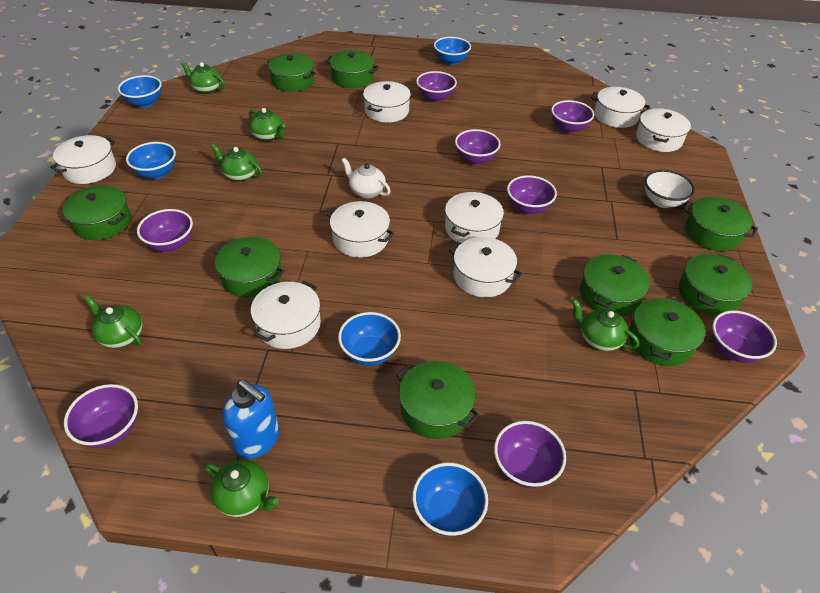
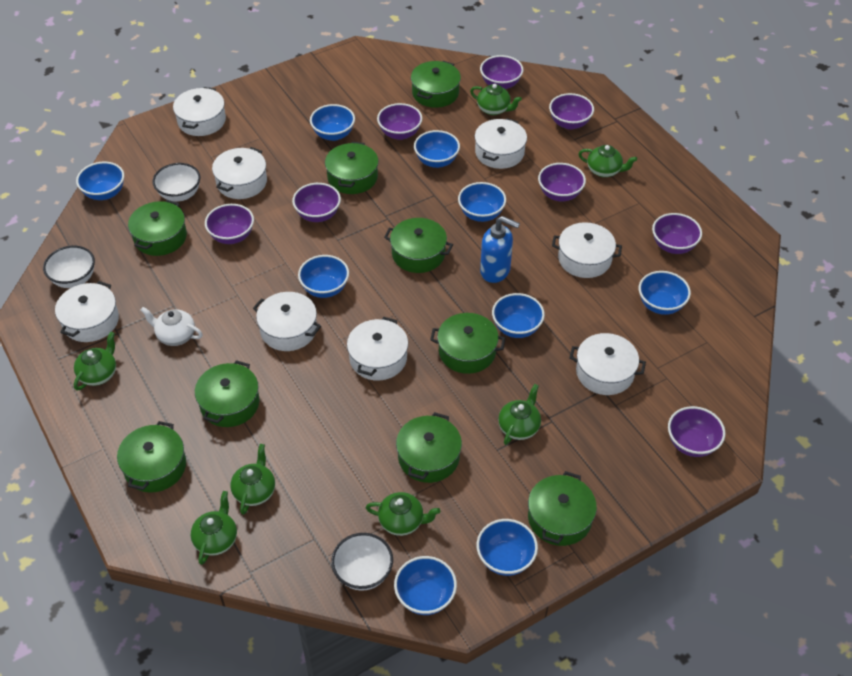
blue bowl: [118,75,162,108] [126,142,176,179] [338,312,401,366] [412,462,488,536] [434,37,471,65] = 5 -> [76,162,124,200] [298,255,349,298] [310,104,355,141] [394,556,457,615] [414,130,460,168] [458,182,506,222] [476,519,538,576] [492,293,545,338] [639,271,691,315] = 9
green teapot: [84,295,142,348] [181,61,225,94] [204,460,278,517] [211,144,262,182] [249,108,285,141] [571,299,639,351] = 6 -> [74,332,116,391] [191,491,237,565] [230,444,275,515] [366,492,440,536] [470,84,522,115] [498,384,541,445] [578,145,637,177] = 7
white bowl: [645,170,695,208] = 1 -> [43,246,95,288] [152,163,200,202] [331,533,393,591] = 3

